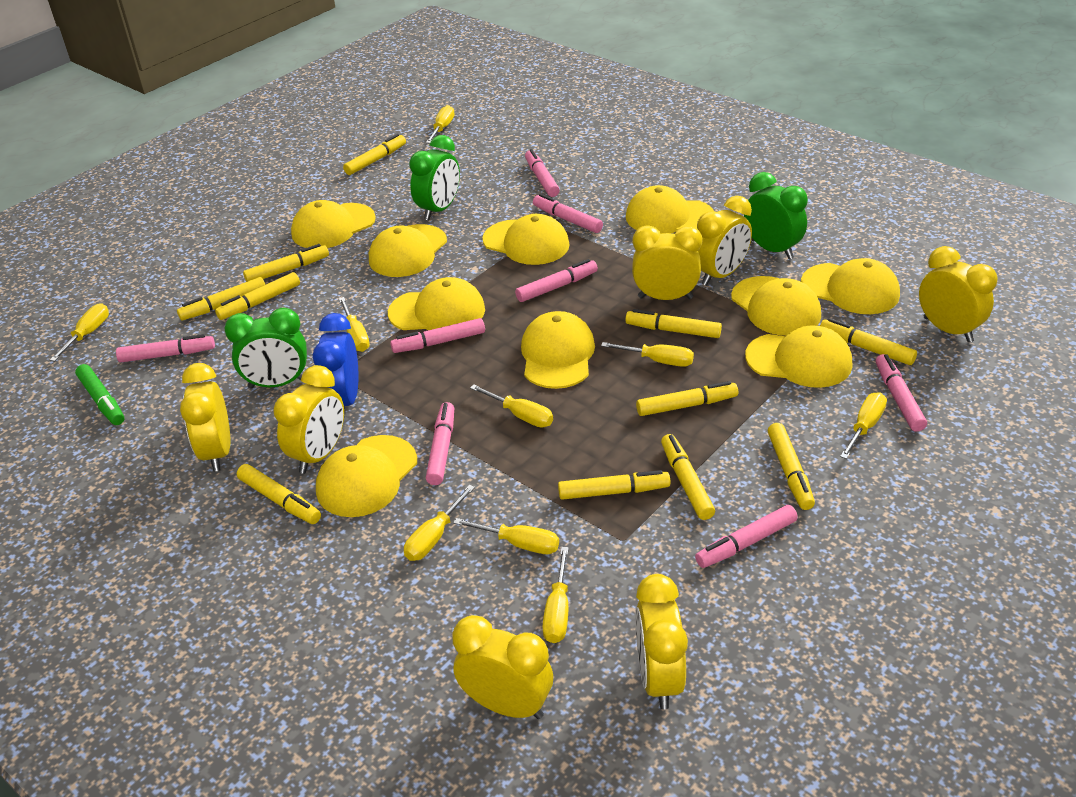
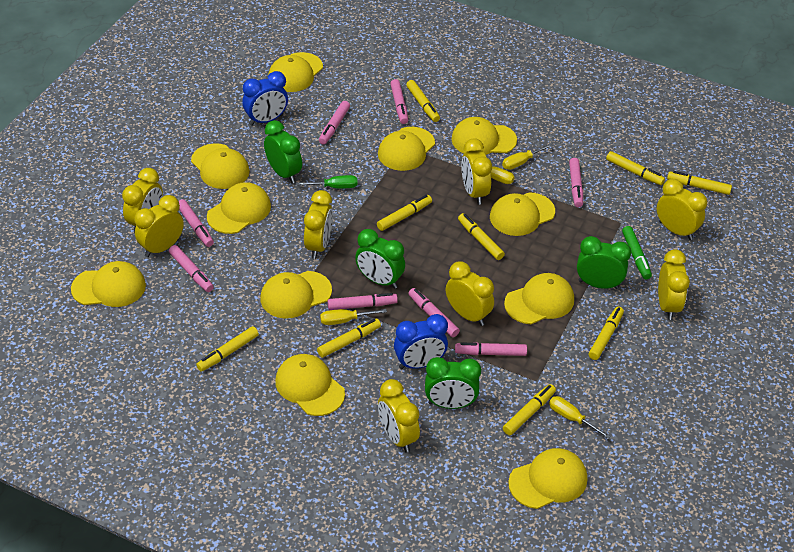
blue clock: [313,313,358,413] = 1 -> [242,71,288,126] [394,314,448,369] = 2
green clock: [224,308,307,389] [409,135,460,220] [744,172,808,259] = 3 -> [264,120,302,183] [355,229,405,289] [425,357,481,409] [577,236,631,289] = 4
green screwdriver: none = 0 -> [296,175,357,189] = 1
yellow cap: [291,200,376,248] [316,435,417,517] [369,224,447,277] [388,277,485,330] [482,214,570,265] [521,311,595,389] [626,185,714,234] [731,276,821,336] [745,326,852,388] [801,258,900,314] = 10 -> [71,261,146,307] [191,143,250,189] [207,182,271,234] [260,271,332,318] [269,52,323,92] [275,354,345,416] [378,127,435,171] [451,117,517,155] [490,192,555,236] [504,273,574,324] [508,448,587,509] = 11
yellow clock: [180,363,230,472] [273,365,344,474] [453,615,553,719] [632,225,702,300] [635,574,688,709] [697,196,752,286] [919,246,998,343] = 7 -> [122,168,163,234] [134,195,184,257] [304,190,333,259] [378,379,420,453] [446,261,494,326] [461,138,492,205] [657,179,707,240] [658,249,690,320] = 8
yellow marker: [177,277,265,320] [215,272,300,320] [237,464,321,524] [243,244,329,282] [343,134,406,175] [558,470,670,500] [625,309,722,338] [636,381,738,416] [661,434,715,520] [768,423,815,510] [820,318,917,365] = 11 -> [196,326,259,372] [317,319,381,358] [377,195,432,231] [406,80,440,122] [458,213,505,260] [503,384,556,435] [588,307,624,360] [606,151,665,185] [667,171,732,195] = 9
yellow screwdriver: [50,303,109,361] [339,297,370,352] [404,485,475,561] [426,105,455,143] [454,518,559,554] [470,384,553,427] [542,547,569,643] [601,342,694,367] [840,392,887,459] = 9 -> [320,309,387,325] [459,157,515,184] [502,143,553,170] [549,396,611,439] = 4

